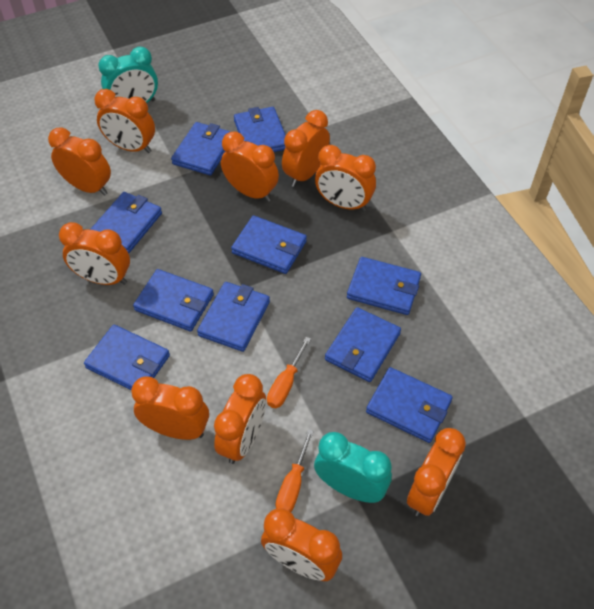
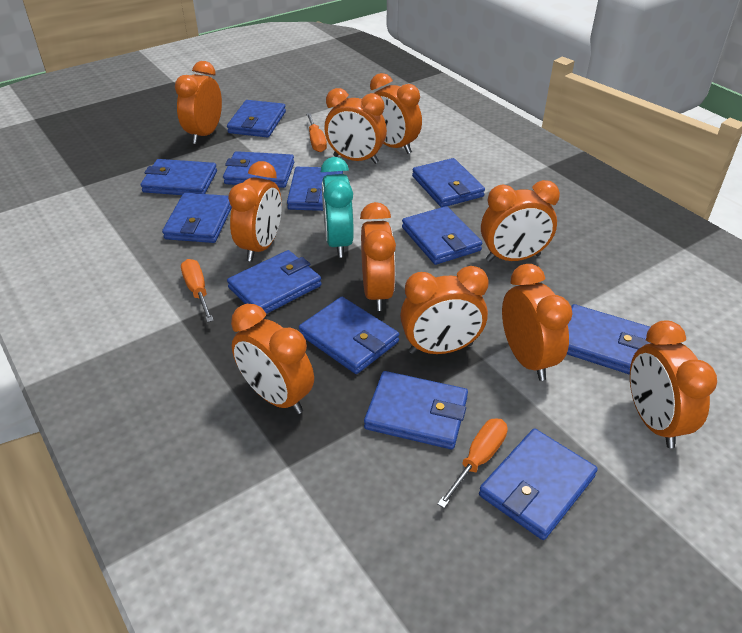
blue wallet: [84,325,170,390] [90,192,162,253] [133,269,214,331] [171,122,230,175] [197,282,270,352] [231,215,307,274] [234,107,286,152] [325,307,401,382] [347,257,421,315] [366,367,453,443] = 10 -> [141,159,217,195] [162,193,232,243] [223,151,294,188] [227,100,286,138] [227,250,322,314] [287,167,343,211] [299,297,399,374] [364,371,468,449] [402,206,482,265] [412,158,485,207] [479,428,598,540] [567,304,650,375] = 12
orange screwdriver: [267,337,311,408] [276,429,314,512] = 2 -> [181,259,214,322] [306,113,327,152] [437,418,508,508] = 3
turquoise clock: [98,47,158,103] [314,432,392,503] = 2 -> [321,157,354,258] = 1

